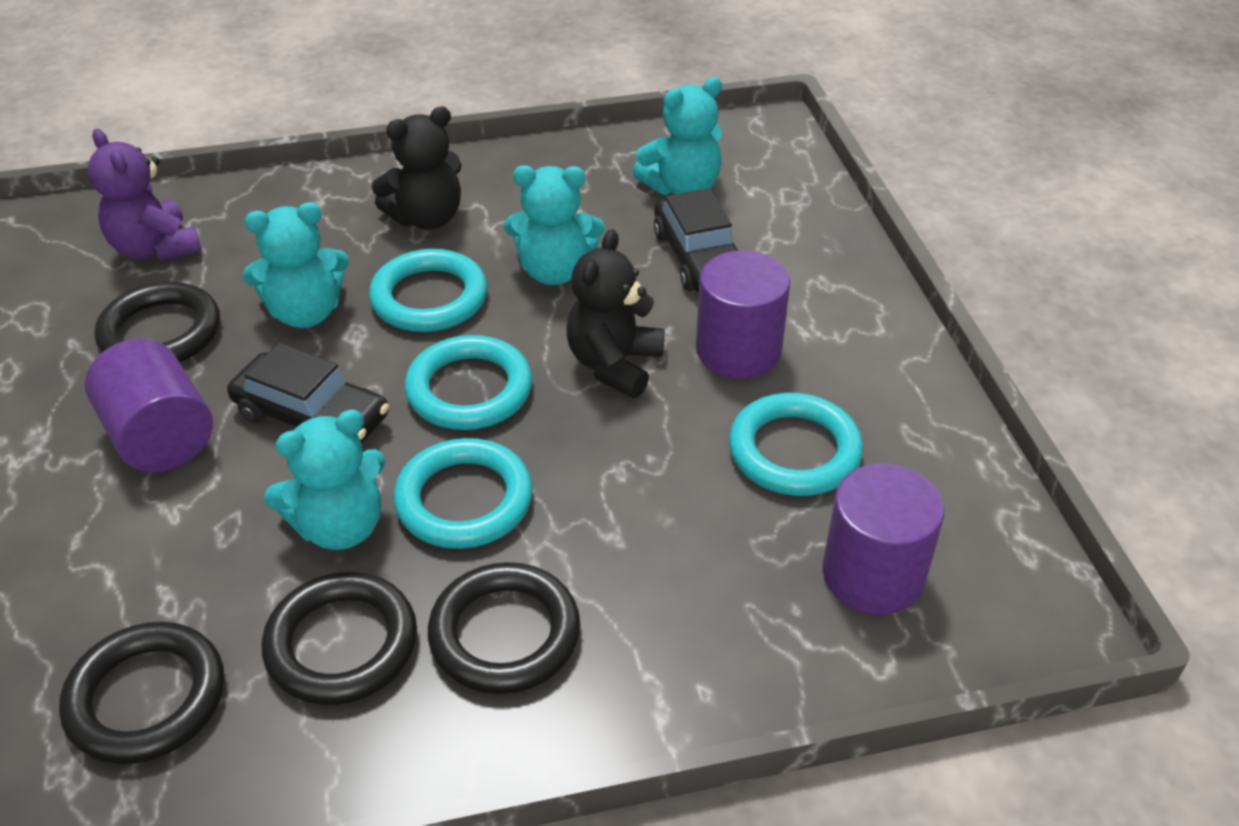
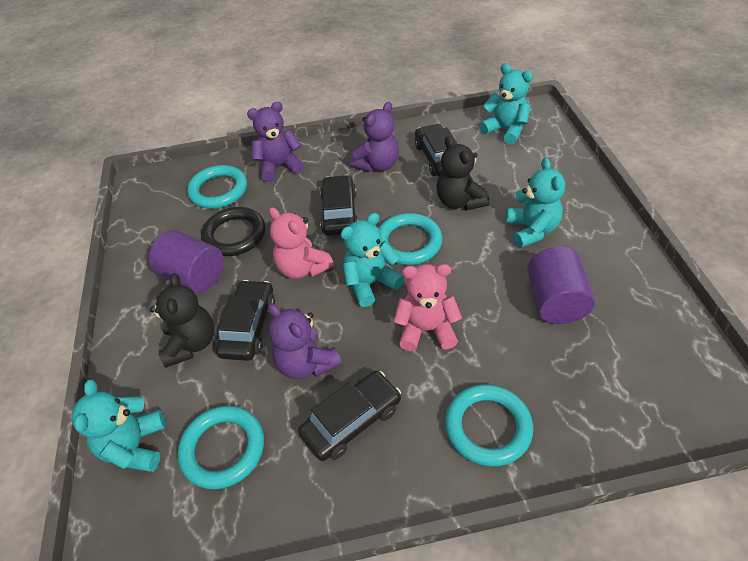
black car: [227,342,389,444] [654,188,738,293] = 2 -> [216,280,275,361] [298,371,401,461] [320,175,358,236] [415,124,458,177] = 4
black ring: [59,622,224,764] [95,282,220,362] [262,572,417,705] [428,562,581,694] = 4 -> [201,207,266,256] = 1
pink teddy bear: none = 0 -> [269,207,334,279] [393,264,462,351] = 2
purple cylinder: [85,339,213,472] [696,251,790,379] [823,463,944,615] = 3 -> [149,230,224,293] [527,247,595,324] = 2
purple teddy bear: [88,129,202,261] = 1 -> [247,102,304,182] [268,304,342,379] [350,102,399,172] = 3

